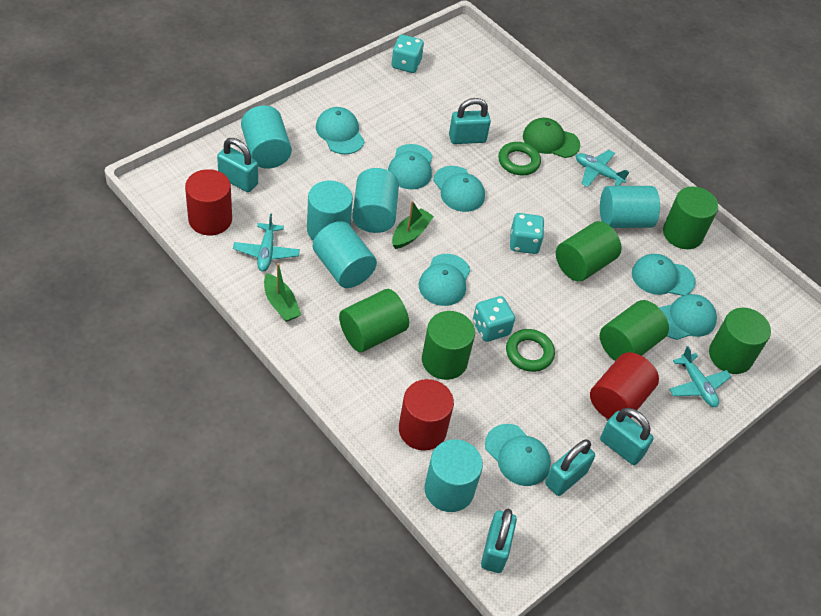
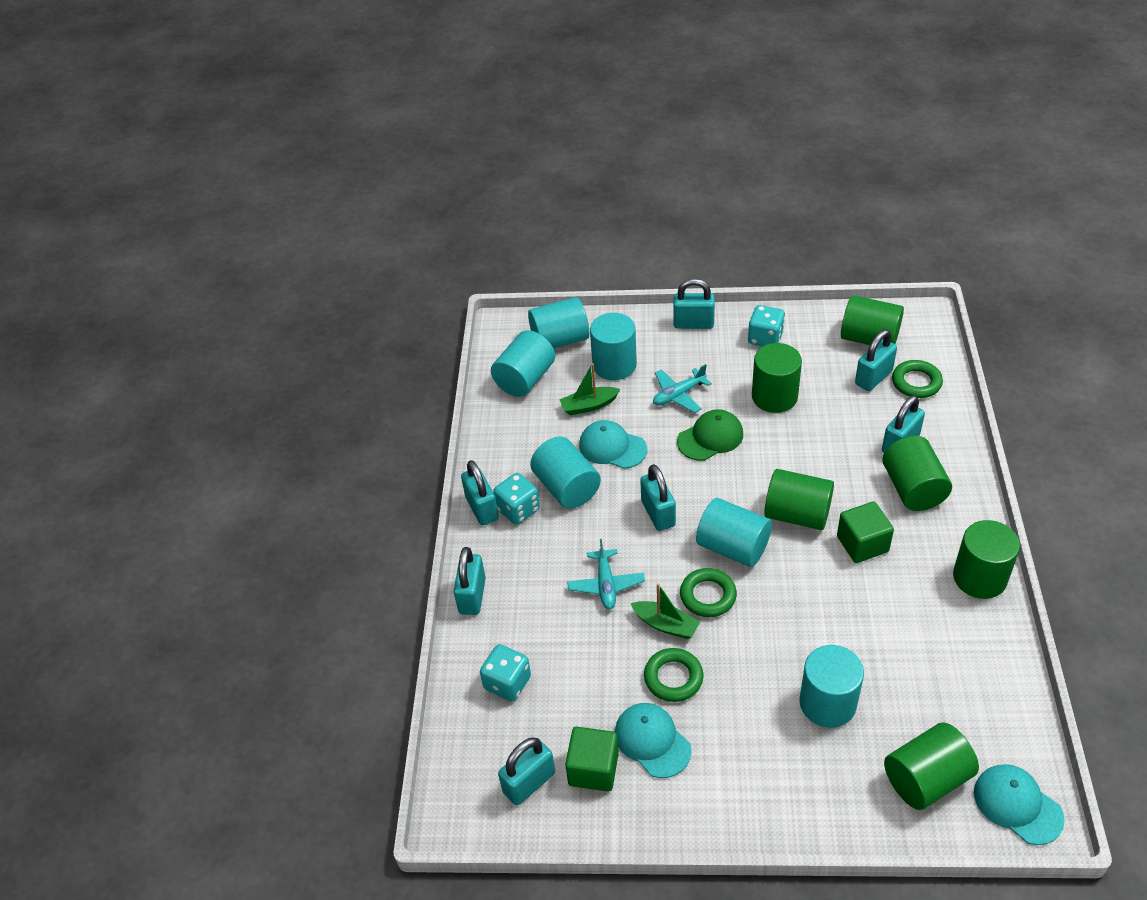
green cube: none = 0 -> [565,727,619,791] [837,501,894,563] = 2
green ring: [498,142,541,175] [506,329,555,372] = 2 -> [644,648,703,702] [680,568,737,617] [892,360,943,398] = 3
red cylinder: [185,169,232,235] [399,379,454,451] [590,352,659,419] = 3 -> none = 0
turquoise cap: [316,107,365,154] [388,144,433,189] [419,254,470,306] [433,166,485,212] [485,424,551,486] [632,254,695,296] [659,294,717,340] = 7 -> [579,420,647,469] [615,703,692,778] [974,764,1065,845] = 3
turquoise padlock: [217,138,258,192] [449,98,491,144] [481,509,517,573] [545,439,595,496] [600,408,654,465] = 5 -> [454,547,486,615] [461,460,499,526] [498,737,555,805] [640,464,676,531] [673,278,715,329] [855,330,897,391] [882,395,925,453] = 7
turquoise plane: [233,213,300,272] [576,150,629,187] [669,346,731,407] = 3 -> [567,539,645,609] [653,364,712,413] = 2

